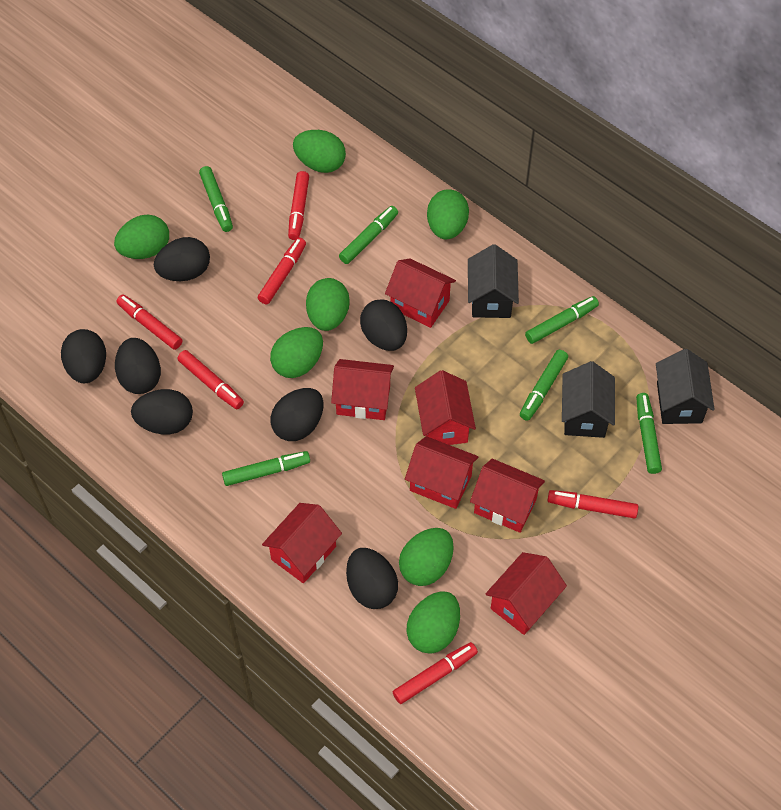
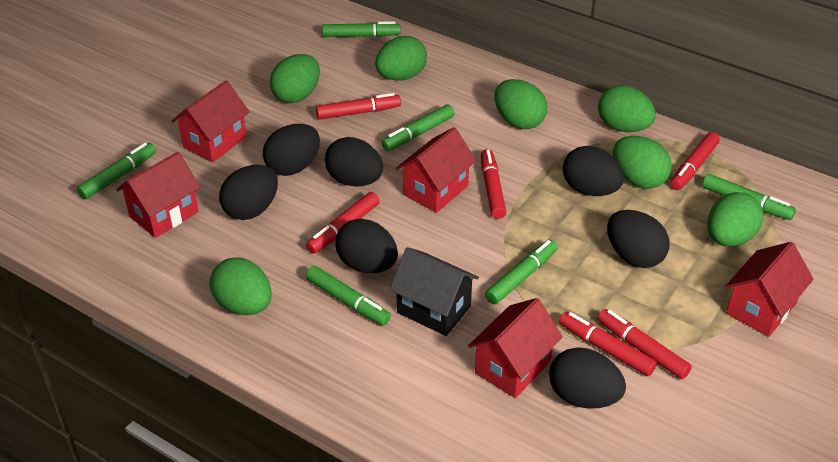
black house: [468,244,519,318] [562,361,615,438] [656,349,715,424] = 3 -> [389,247,479,336] = 1
red house: [262,503,342,583] [331,359,394,420] [385,259,456,328] [405,436,479,509] [415,370,476,445] [470,459,545,533] [486,552,567,635] = 7 -> [116,152,201,238] [172,81,250,162] [396,127,476,213] [468,298,563,398] [725,242,813,337] = 5

